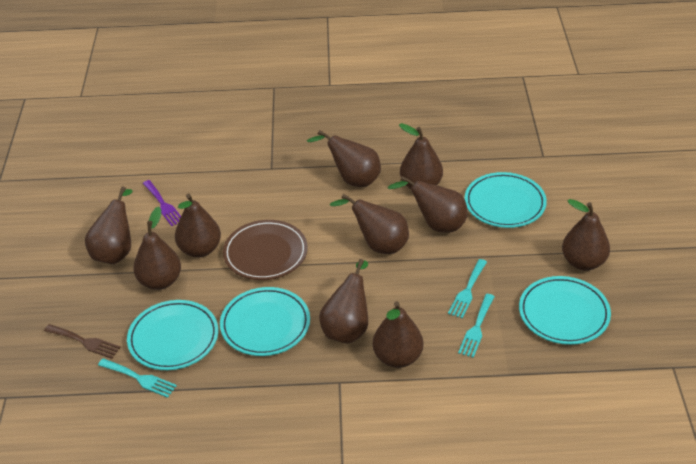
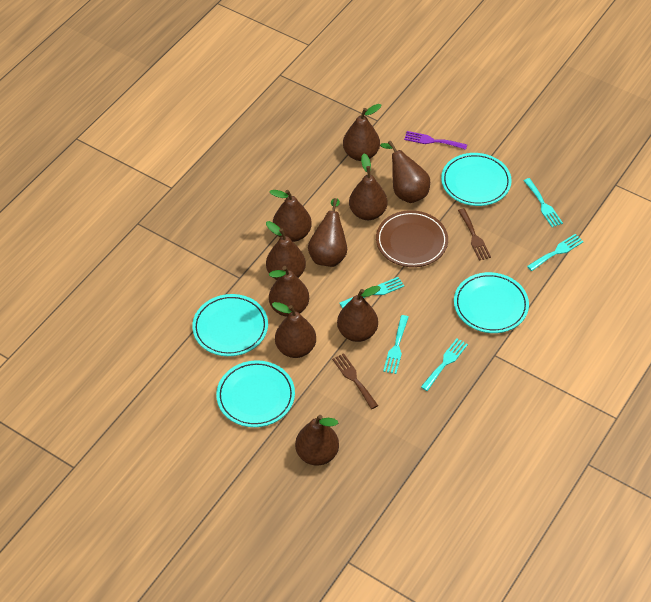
brown fork: [44,324,121,359] = 1 -> [332,353,378,409] [458,208,491,261] = 2
turquoise fork: [98,358,177,398] [448,259,487,319] [458,294,495,358] = 3 -> [340,277,404,308] [383,315,409,374] [421,338,468,391] [523,178,563,227] [527,234,584,271] = 5

